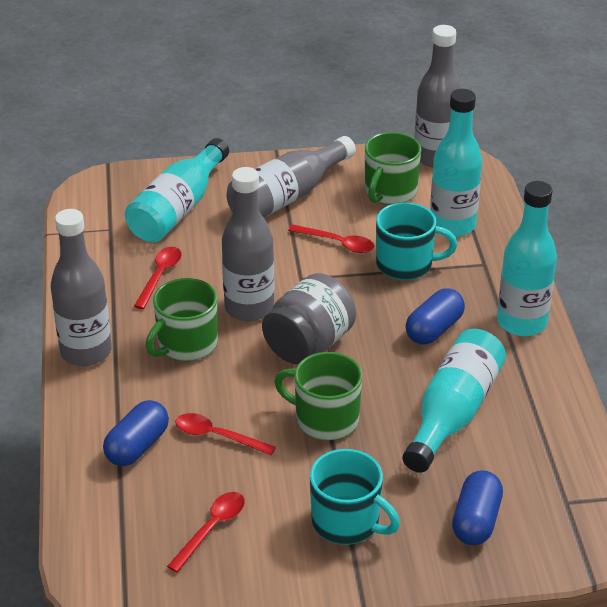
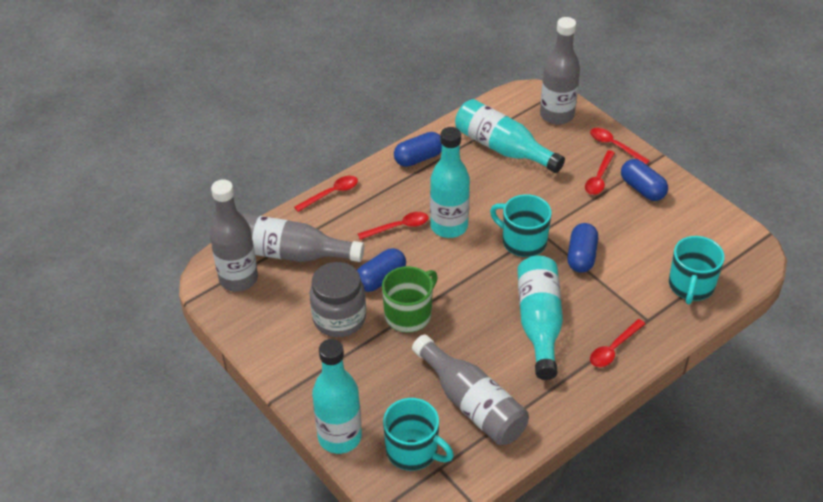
blue capsule: [103,400,169,466] [405,288,465,345] [452,470,503,545] = 3 -> [357,248,406,292] [394,132,442,167] [567,223,598,273] [621,159,668,201] = 4
green mug: [146,278,218,361] [274,352,362,441] [365,132,421,205] = 3 -> [382,266,438,333] = 1
red spoon: [134,247,181,309] [167,492,245,573] [175,413,276,455] [288,224,374,253] = 4 -> [294,176,358,212] [358,212,428,240] [585,150,615,195] [590,128,650,165] [590,319,645,367] = 5
turquoise mug: [310,449,400,545] [376,202,457,280] = 2 -> [383,398,454,471] [490,194,552,257] [669,236,725,304] = 3

